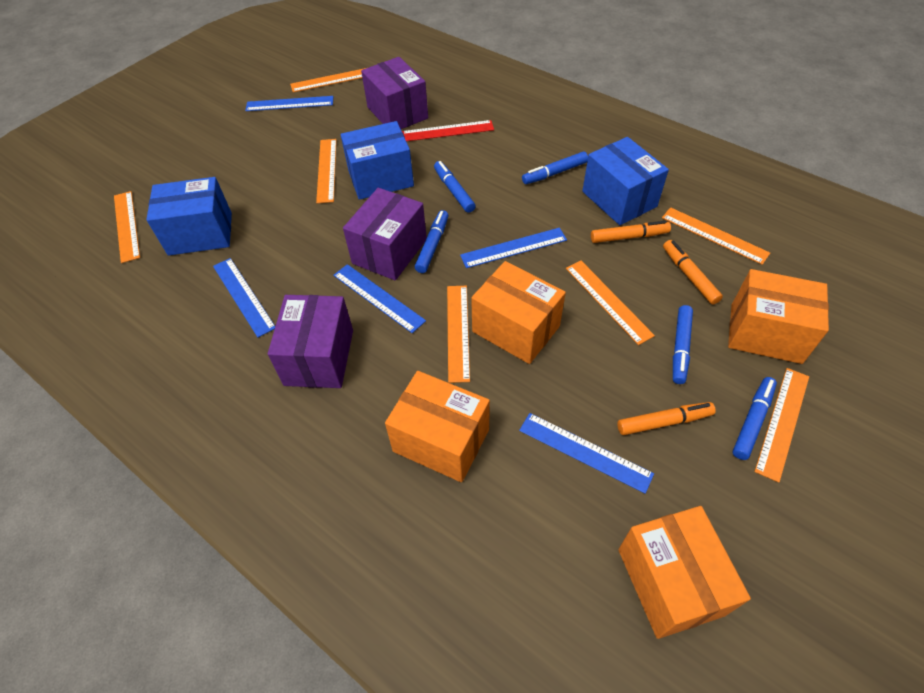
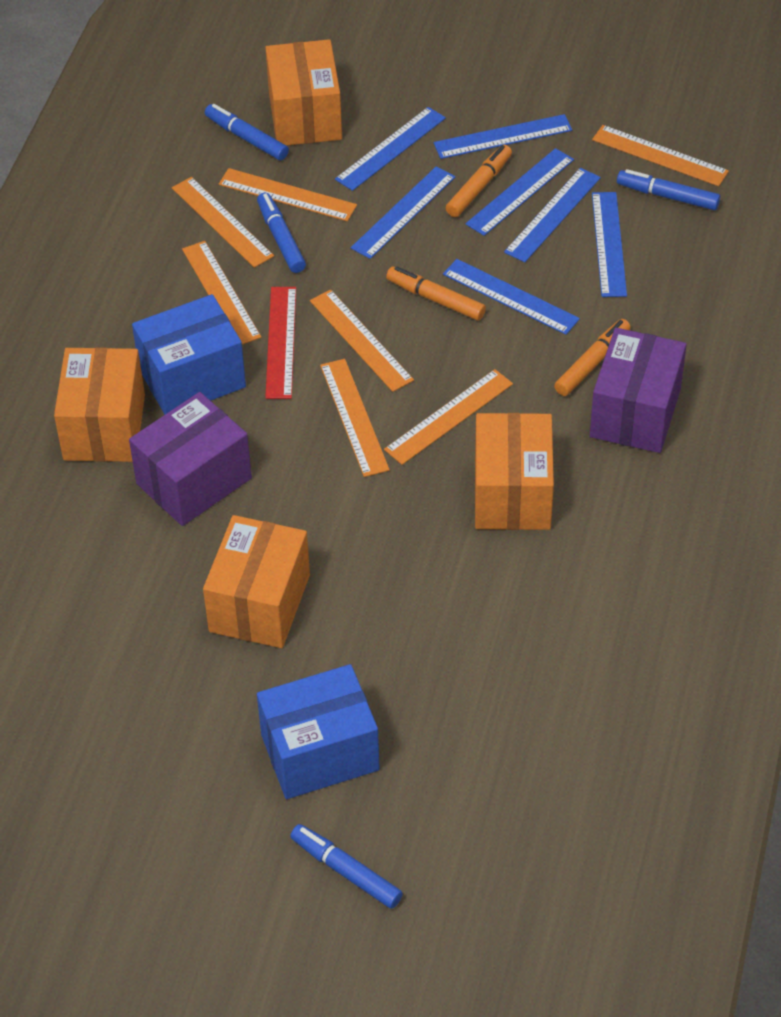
blue box: [146,177,232,256] [341,121,414,200] [582,137,669,225] = 3 -> [132,294,246,415] [257,664,380,799] = 2
blue marker: [415,210,449,273] [434,161,476,213] [522,152,588,184] [673,305,693,384] [733,377,777,460] = 5 -> [205,104,289,160] [257,193,306,273] [290,824,403,909] [617,169,720,210] = 4
blue ruler: [213,258,275,337] [245,96,334,111] [333,264,426,333] [460,228,567,268] [519,413,654,494] = 5 -> [335,107,446,191] [351,166,455,259] [434,114,572,159] [443,259,580,335] [466,148,574,236] [504,168,601,263] [592,192,627,297] = 7
purple box: [268,295,353,388] [343,188,427,280] [361,57,428,129] = 3 -> [129,392,252,526] [590,328,687,453] = 2

